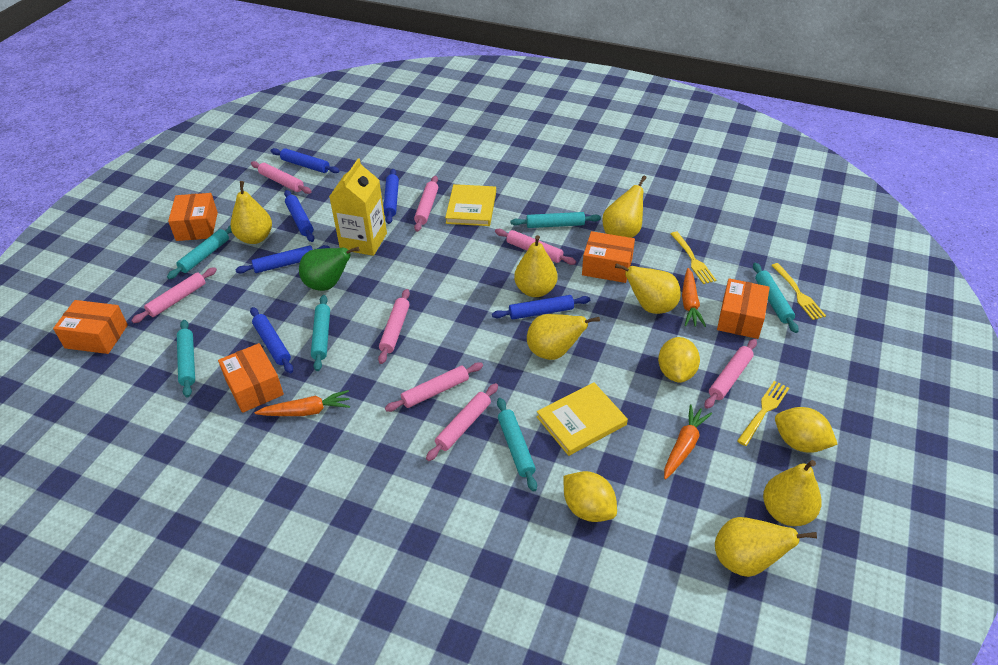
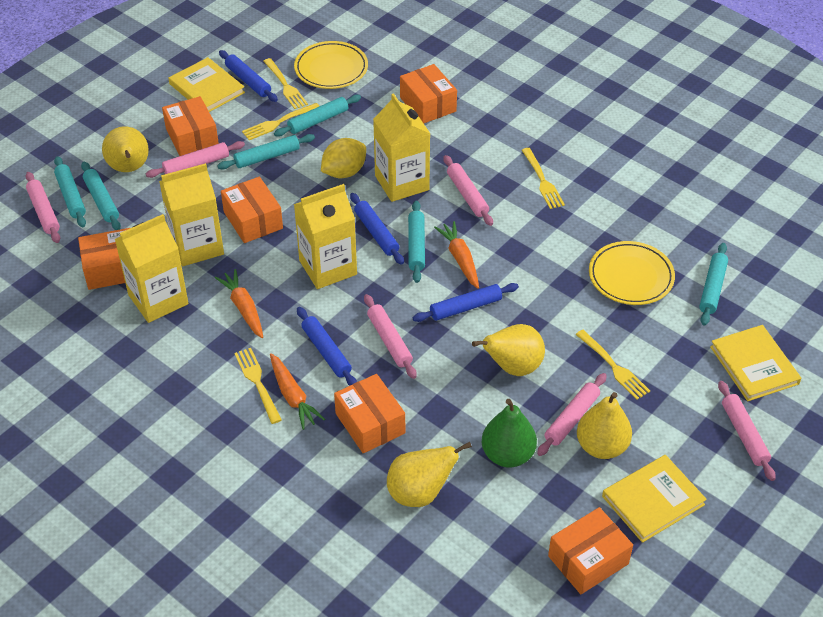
blue rolling pin: [235,245,330,273] [250,307,293,373] [271,148,340,173] [284,190,314,242] [383,169,399,224] [492,295,590,319] = 6 -> [219,50,278,102] [297,307,357,386] [350,193,404,265] [412,283,519,322] = 4
orange box: [53,300,128,354] [168,193,218,241] [218,343,284,413] [582,231,635,283] [717,278,770,339] = 5 -> [78,228,130,290] [162,96,219,156] [221,177,283,243] [334,374,405,453] [400,64,457,123] [548,507,633,594] = 6
pink rolling pin: [131,267,217,323] [251,161,312,194] [378,289,410,364] [385,362,483,412] [414,176,438,232] [426,383,498,461] [495,229,576,265] [704,339,757,409] = 8 -> [25,172,60,243] [146,141,245,178] [364,294,417,379] [443,155,493,226] [537,373,607,456] [718,381,776,481] = 6
yellow book: [445,184,496,226] [537,382,628,456] = 2 -> [169,57,245,112] [602,455,707,543] [710,325,801,401] = 3
yellow carton: [329,158,387,256] = 1 -> [115,214,189,323] [159,163,224,266] [294,184,357,289] [373,93,430,202] = 4
yellow fork: [671,232,716,284] [737,381,789,446] [771,263,826,320] = 3 -> [234,348,282,424] [242,103,319,140] [263,58,308,109] [522,148,565,209] [575,330,650,400] = 5
yellow lemon: [563,471,617,522] [658,337,700,383] [775,407,838,453] = 3 -> [321,138,366,178] = 1
yellow pear: [231,181,272,244] [514,235,557,297] [527,314,600,360] [602,176,647,238] [615,263,681,314] [715,517,817,577] [763,460,822,526] = 7 -> [102,126,149,172] [387,442,472,507] [472,324,545,376] [577,392,632,459] = 4
yellow plate: none = 0 -> [294,41,368,89] [589,241,675,305] = 2

